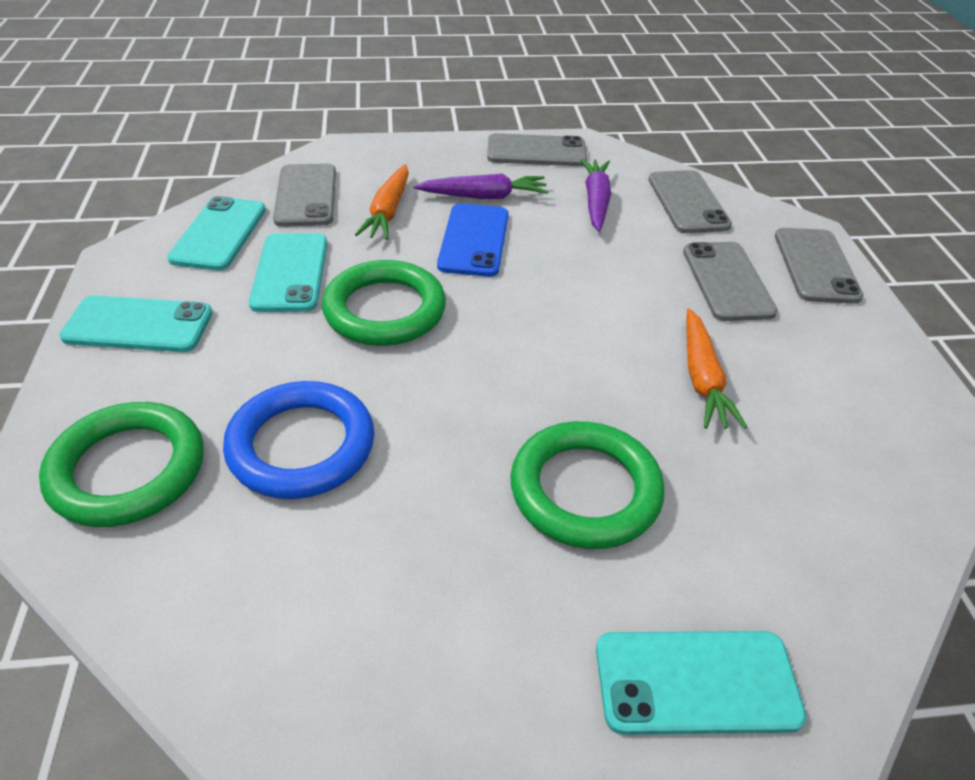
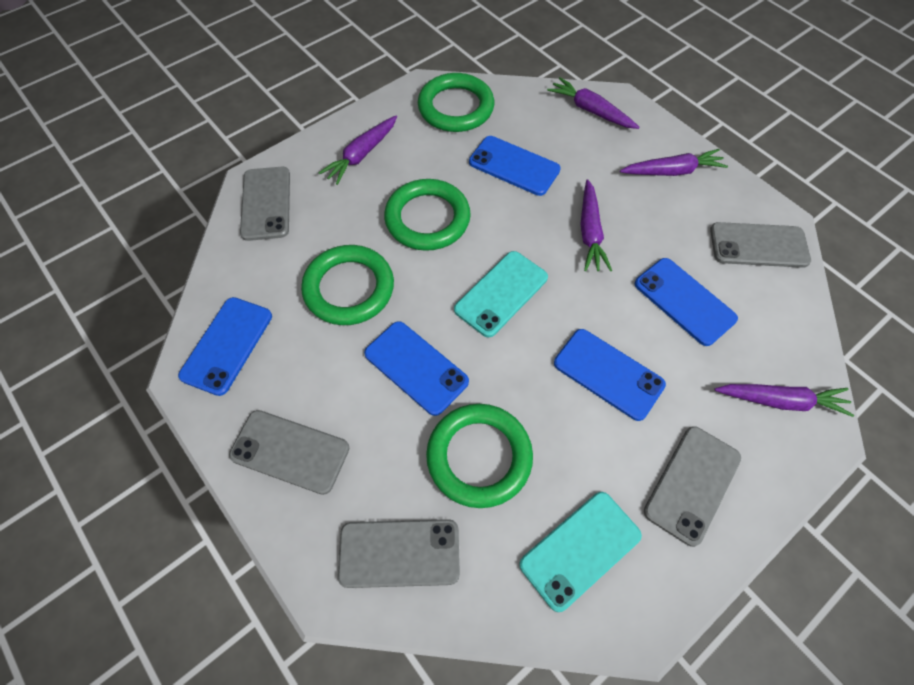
blue phone: [437,203,509,277] = 1 -> [178,297,272,396] [364,321,469,416] [469,136,561,196] [554,329,666,421] [635,258,738,346] = 5
blue ring: [223,381,375,499] = 1 -> none = 0
green ring: [39,402,204,527] [322,260,446,346] [510,421,665,549] = 3 -> [301,245,394,325] [384,179,471,251] [418,73,494,132] [426,404,533,508] = 4
orange carrot: [355,164,409,240] [686,308,747,429] = 2 -> none = 0
purple carrot: [413,174,549,199] [580,159,611,232] = 2 -> [319,116,397,185] [547,77,639,129] [580,179,612,271] [620,149,728,176] [714,384,854,417] = 5
turquoise phone: [59,295,213,352] [167,196,266,271] [249,233,327,312] [596,631,807,735] = 4 -> [454,251,548,337] [519,492,642,612] = 2

